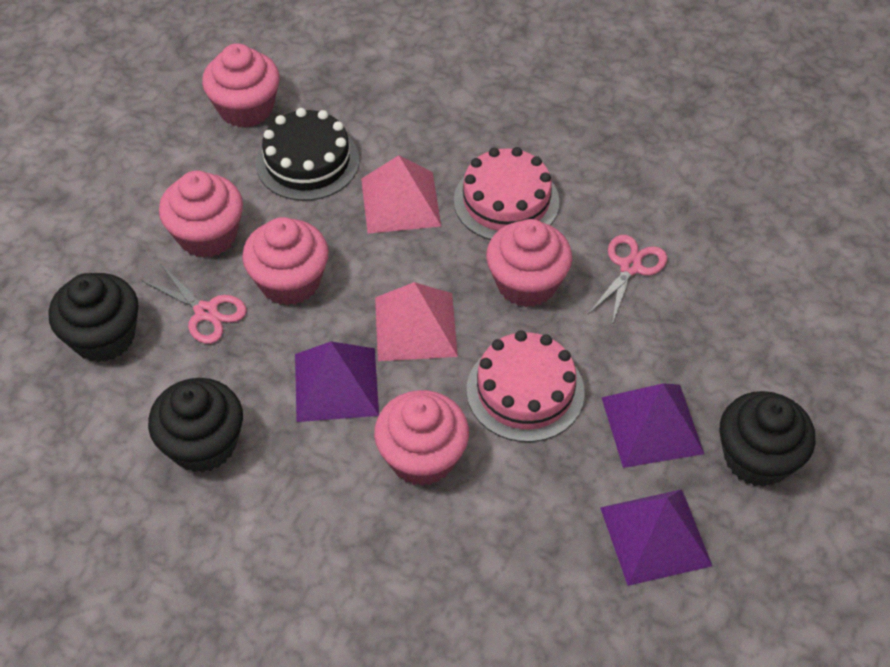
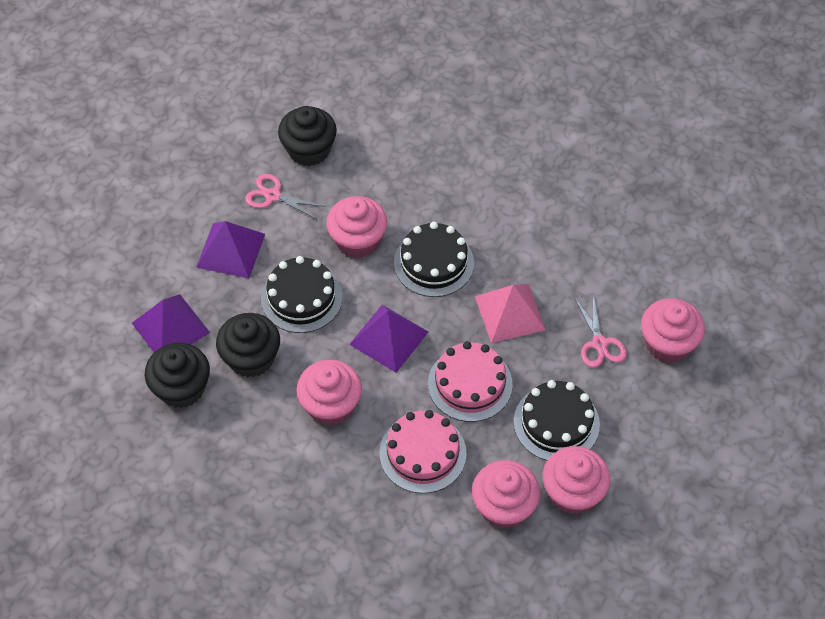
black cake: [256,108,359,201] = 1 -> [261,256,343,333] [394,222,474,297] [514,380,600,461] = 3
pink pyramid: [361,155,441,234] [375,282,458,361] = 2 -> [475,284,546,343] = 1

